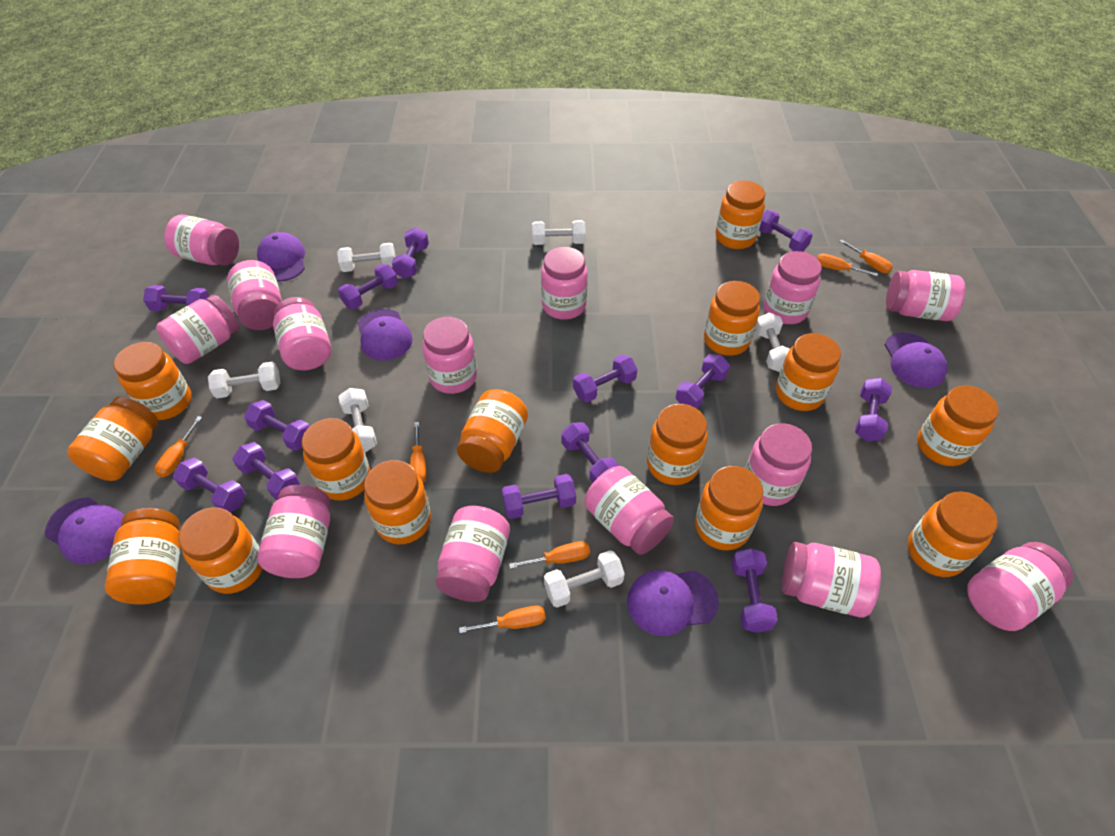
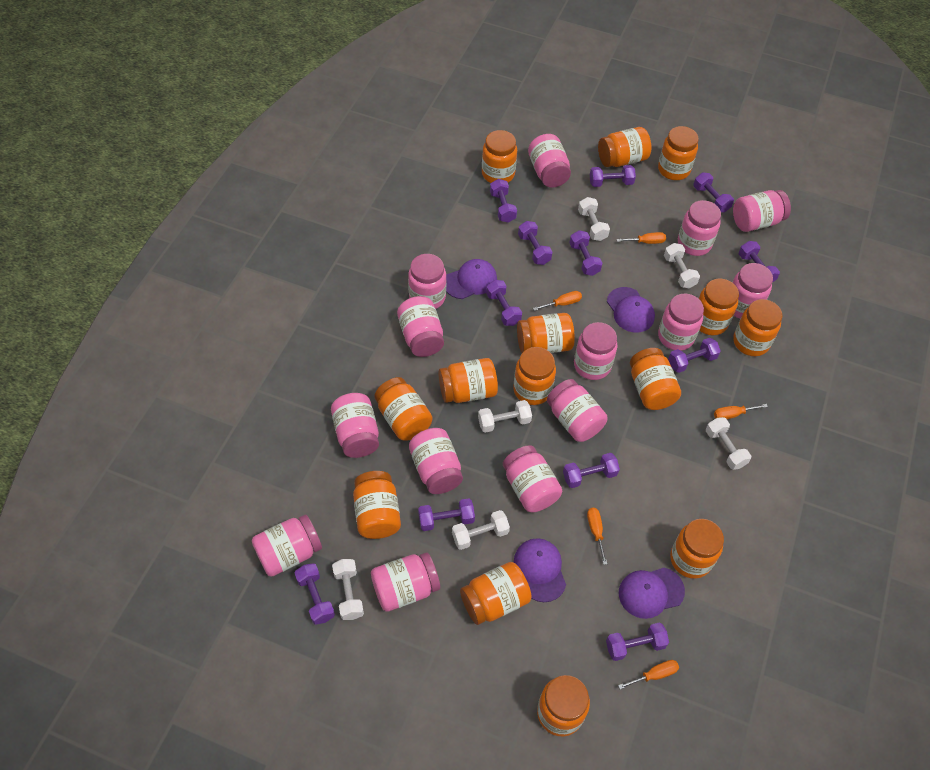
orange screwdriver: [155,416,202,477] [410,422,426,483] [459,606,546,633] [509,541,590,569] [817,254,878,276] [839,239,893,273] = 6 -> [533,291,582,311] [587,508,607,565] [617,232,666,244] [618,660,679,689] [714,404,768,419] = 5
purple cap: [45,497,124,564] [257,232,305,281] [357,309,413,360] [627,570,719,636] [885,333,947,388] = 5 -> [446,259,497,299] [514,538,566,602] [607,287,655,332] [619,568,685,619] = 4
purple dumbbell: [143,285,209,311] [173,457,246,512] [232,442,300,500] [244,400,310,451] [338,264,398,309] [392,227,429,279] [502,474,576,519] [562,422,619,483] [573,355,637,403] [676,354,730,409] [732,548,778,633] [759,210,813,252] [855,378,892,441] = 13 -> [295,563,335,625] [418,498,475,531] [486,280,522,326] [490,179,517,223] [518,221,552,265] [563,453,620,488] [569,230,602,276] [590,165,636,187] [606,622,669,661] [668,338,721,373] [693,172,734,212] [739,241,780,283] = 12

